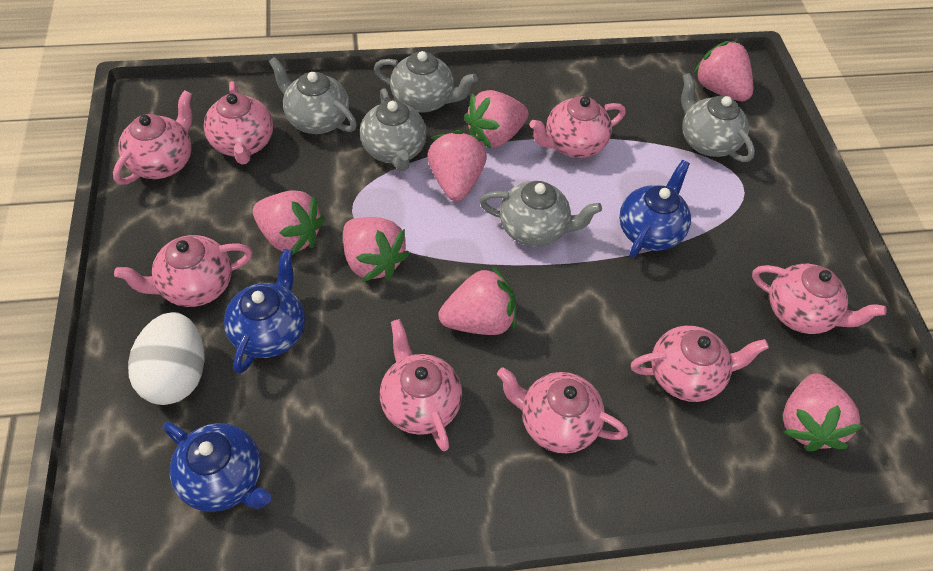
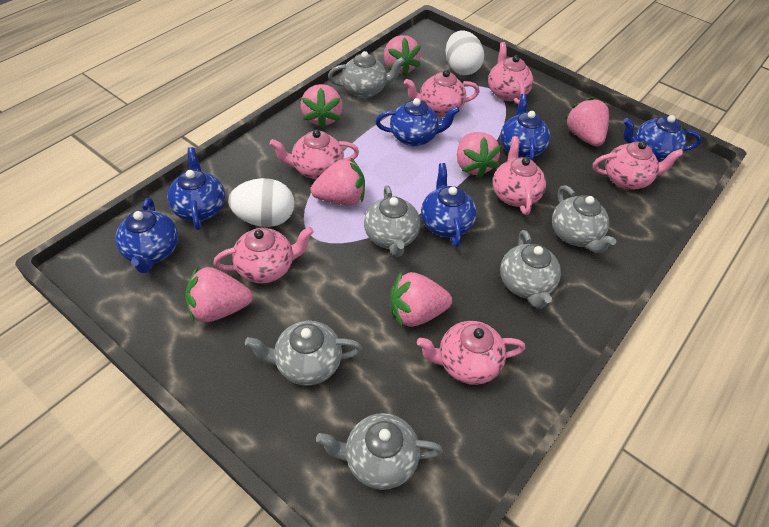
blue teapot: [163,422,272,512] [224,249,305,374] [619,160,691,258] = 3 -> [115,198,178,273] [167,147,225,230] [376,98,460,146] [421,163,477,247] [500,94,550,161] [623,115,702,162] = 6
grey teapot: [269,57,357,134] [360,88,427,171] [374,51,478,113] [480,181,602,247] [681,73,755,162] = 5 -> [245,321,362,386] [316,413,443,490] [328,51,405,98] [364,185,420,257] [500,230,561,309] [552,185,616,253] = 6
pink teapot: [113,90,192,185] [114,235,252,307] [204,81,273,165] [380,319,462,451] [497,367,628,454] [529,96,625,158] [631,326,769,402] [752,264,887,334] = 8 -> [213,227,314,283] [270,130,359,179] [404,70,480,117] [417,321,525,385] [488,42,533,105] [493,136,546,215] [593,141,684,190] = 7
white egg: [128,312,205,405] = 1 -> [228,178,295,227] [445,30,484,75] = 2

